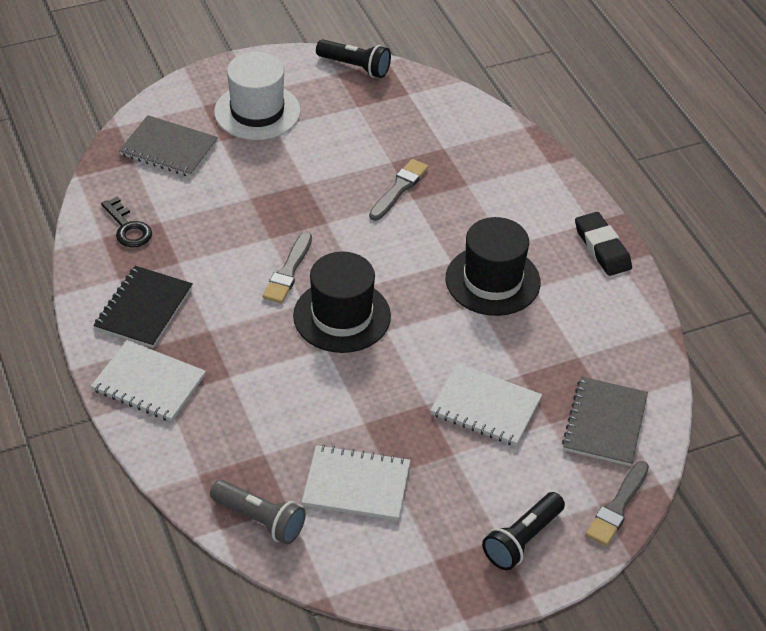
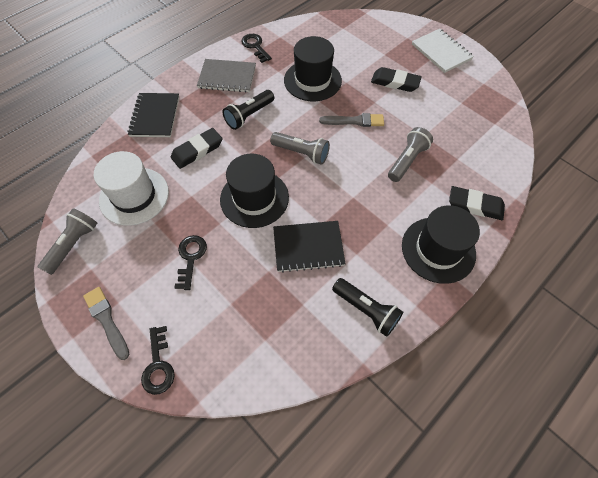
black eraser: [575,212,632,276] = 1 -> [171,128,223,169] [371,67,422,92] [449,186,505,220] = 3
black hat: [293,251,391,353] [446,217,541,316] = 2 -> [220,154,289,228] [284,36,342,101] [402,205,480,284] = 3
black key: [101,196,152,247] = 1 -> [141,326,175,395] [174,235,207,290] [241,34,272,63] = 3
black notebook: [93,266,193,348] = 1 -> [128,93,179,137] [273,221,346,273] = 2
grey brush: [262,232,312,303] [369,159,428,221] [586,461,649,546] = 3 -> [83,287,130,360] [319,113,384,127] = 2
grey flashlight: [210,480,306,545] = 1 -> [38,208,97,275] [270,132,330,165] [388,127,433,182] = 3
grey notebook: [119,115,218,177] [562,377,648,466] = 2 -> [197,59,256,93] = 1
white notebook: [91,340,206,422] [302,445,410,521] [430,363,542,446] = 3 -> [412,29,474,73] = 1

